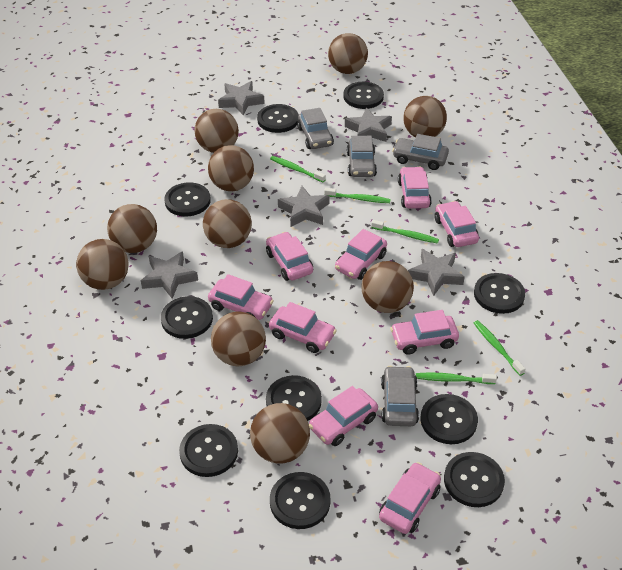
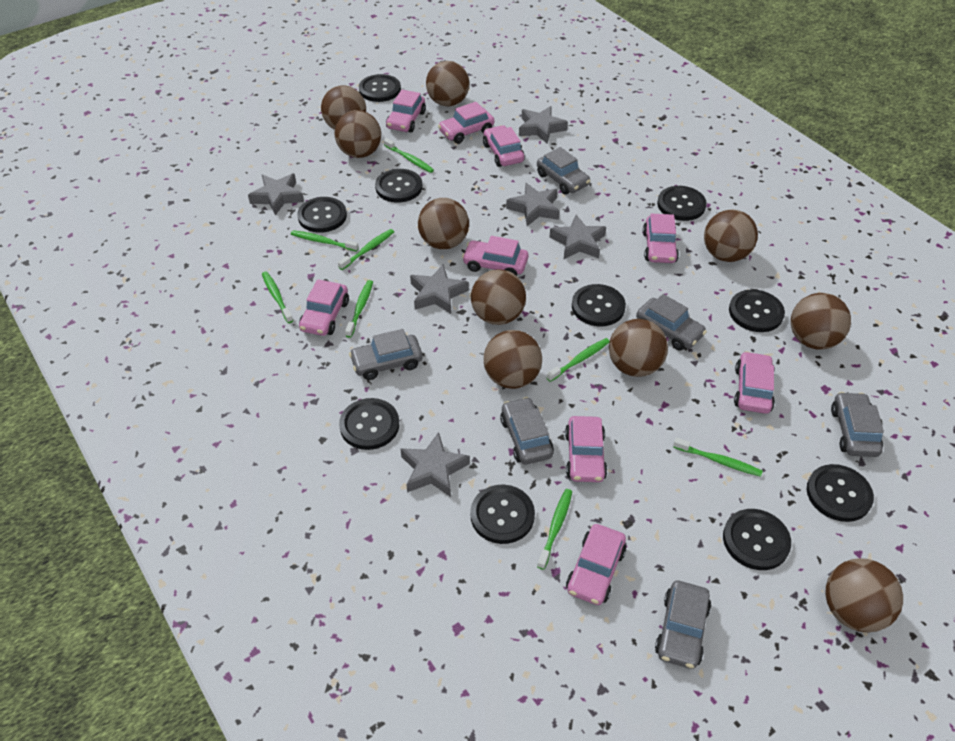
green toothbrush: [270,156,326,182] [324,188,391,203] [371,220,439,244] [416,373,497,384] [474,320,525,376] = 5 -> [262,272,293,323] [291,230,359,252] [338,229,394,270] [345,280,373,338] [384,138,434,173] [537,489,573,570] [546,338,610,382] [673,438,763,477] = 8
grey car: [297,108,334,149] [347,136,377,177] [381,366,419,426] [392,134,449,170] = 4 -> [349,329,423,380] [500,397,554,464] [537,147,590,194] [636,294,707,350] [655,581,711,669] [831,392,884,457] = 6
grey star: [141,251,198,299] [218,81,265,116] [278,186,330,227] [345,107,392,142] [408,249,465,296] = 5 -> [248,174,304,215] [400,432,470,497] [410,264,469,314] [506,183,560,226] [519,106,568,144] [550,215,606,259] = 6

